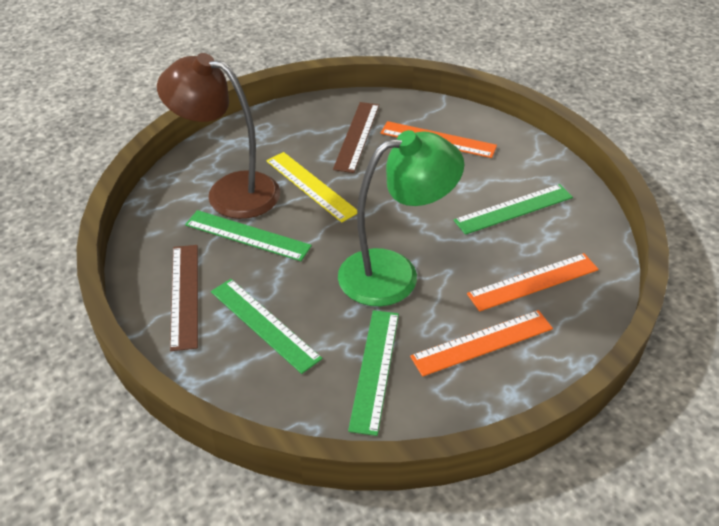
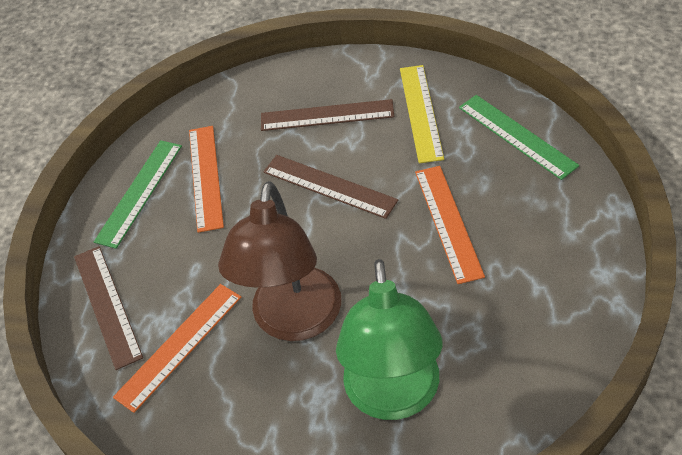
brown ruler: [170,245,198,351] [333,102,379,173] = 2 -> [74,246,143,370] [261,99,394,131] [263,155,398,219] = 3
green ruler: [185,210,312,261] [211,279,322,374] [348,310,399,436] [454,184,573,235] = 4 -> [94,140,182,249] [459,95,579,180] = 2

